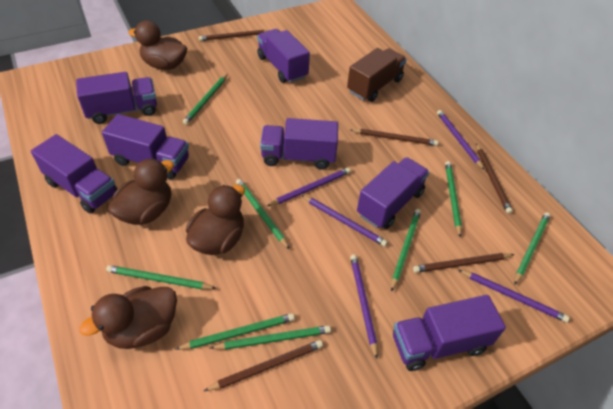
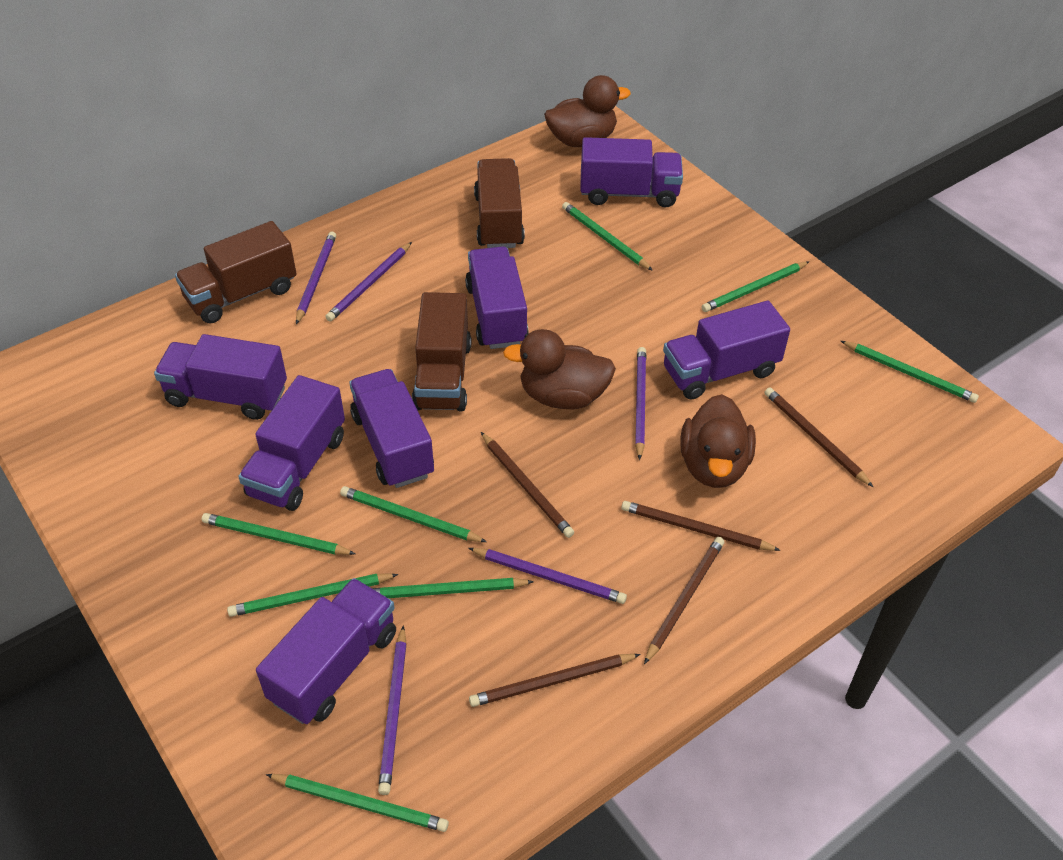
brown duck: [79,286,177,349] [108,158,174,225] [128,21,187,70] [186,185,245,255] = 4 -> [503,329,616,409] [544,75,631,147] [680,394,756,488] = 3
brown truck: [347,48,407,102] = 1 -> [175,221,297,323] [412,292,471,411] [474,158,525,248] = 3

